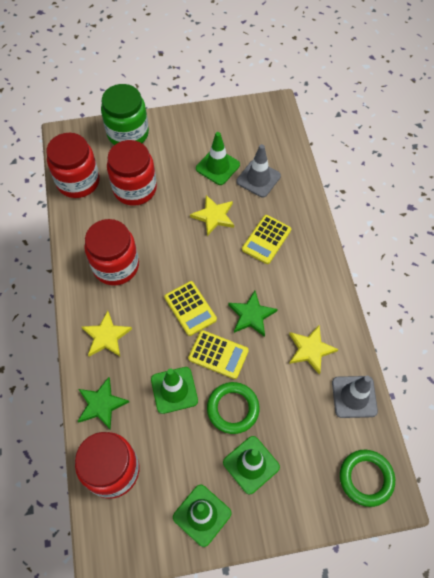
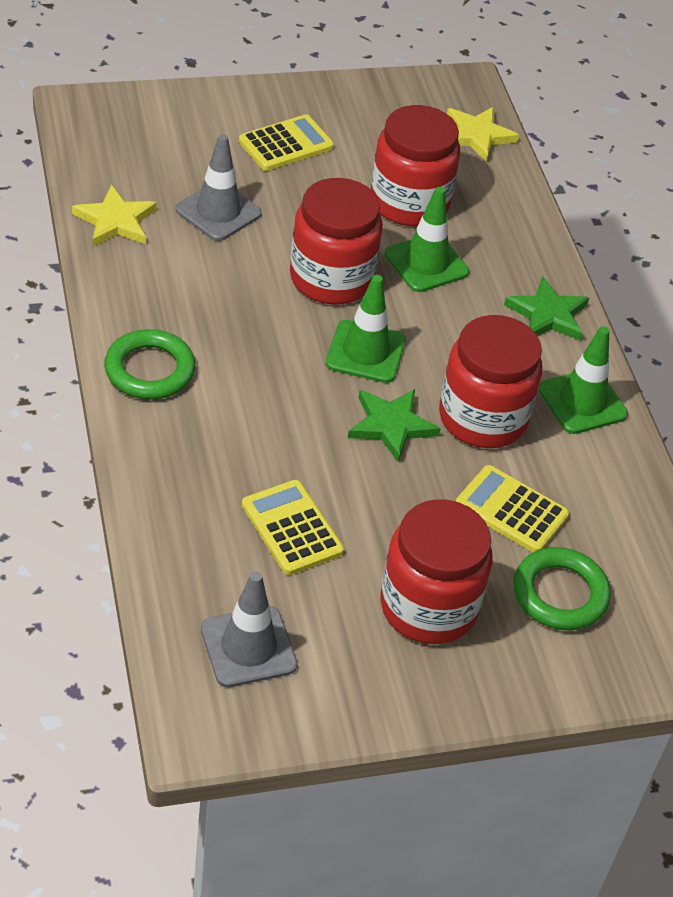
green jar: [101,84,149,145] = 1 -> none = 0
green traffic cone: [151,367,198,414] [173,485,232,547] [196,132,240,185] [223,436,280,494] = 4 -> [326,275,406,383] [385,187,469,292] [539,326,628,434] = 3
yellow star: [82,311,132,357] [190,195,234,236] [289,325,338,375] = 3 -> [72,184,157,247] [447,107,519,162] = 2

